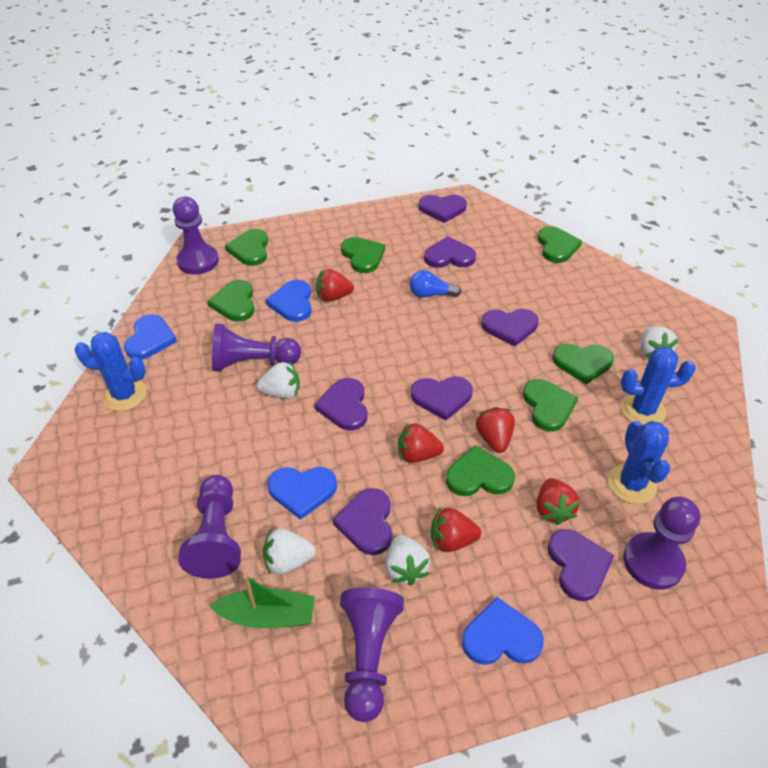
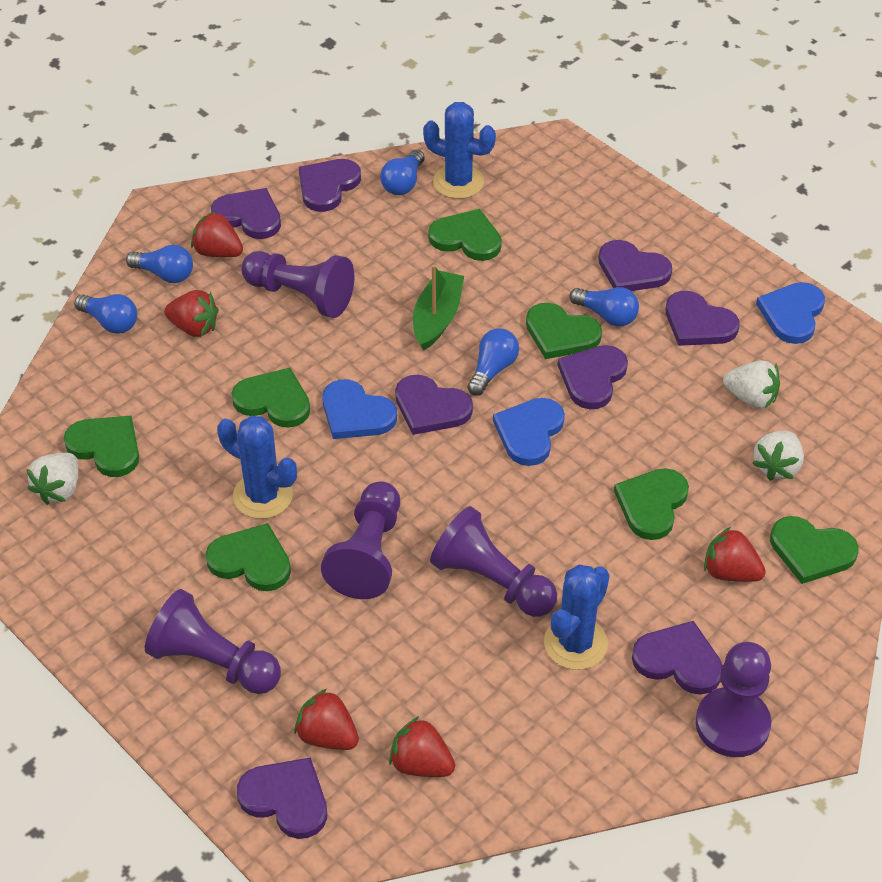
blue heart: [124,314,177,360] [266,280,311,322] [267,467,337,520] [462,597,544,665] = 4 -> [322,379,397,439] [493,398,565,466] [756,282,825,344] = 3
blue light bulb: [410,270,461,298] = 1 -> [74,294,137,334] [126,245,193,283] [380,149,425,195] [467,329,519,396] [569,287,639,327] = 5
purple heart: [314,378,368,431] [333,488,392,555] [411,376,473,421] [419,195,467,223] [424,236,476,268] [481,309,539,346] [548,529,614,601] = 7 -> [211,188,281,239] [237,757,327,839] [299,159,361,212] [395,375,473,435] [558,345,628,409] [598,240,672,291] [632,621,723,695] [666,291,740,346] = 8
white strawberry: [257,361,300,399] [263,529,315,574] [385,535,430,586] [641,326,678,358] = 4 -> [27,453,78,505] [723,360,780,409] [752,430,804,481] = 3

